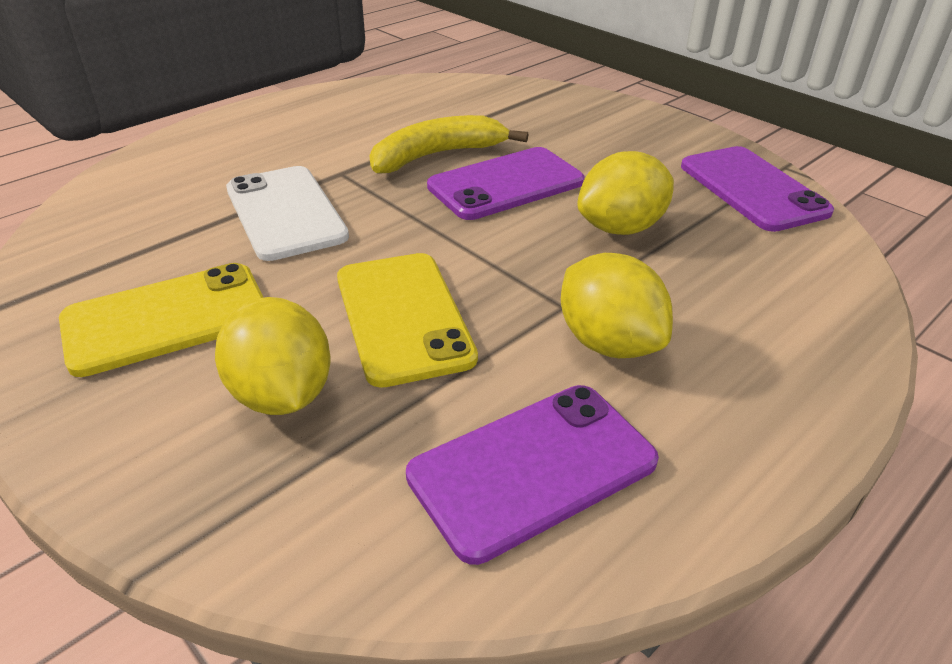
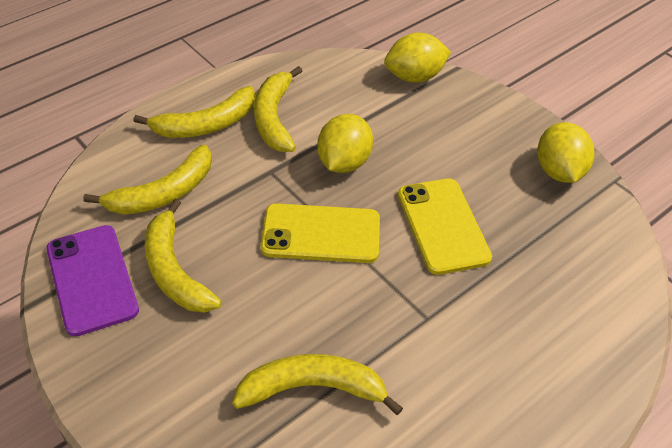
purple phone: [406,385,659,565] [427,147,585,220] [681,146,834,232] = 3 -> [46,225,139,337] = 1
white phone: [226,166,349,261] = 1 -> none = 0
yellow banana: [369,115,528,174] = 1 -> [83,144,212,215] [133,86,255,138] [145,199,222,313] [232,354,403,415] [254,66,302,152] = 5

